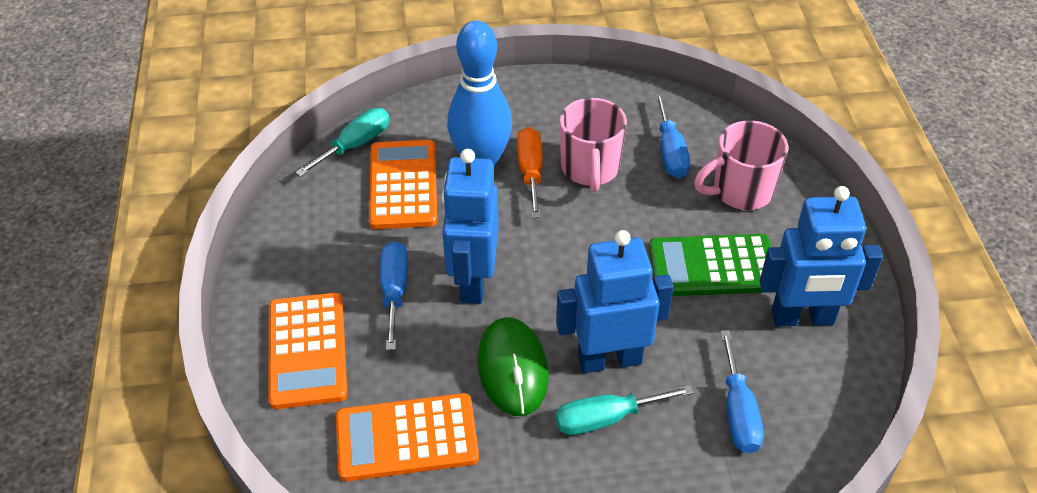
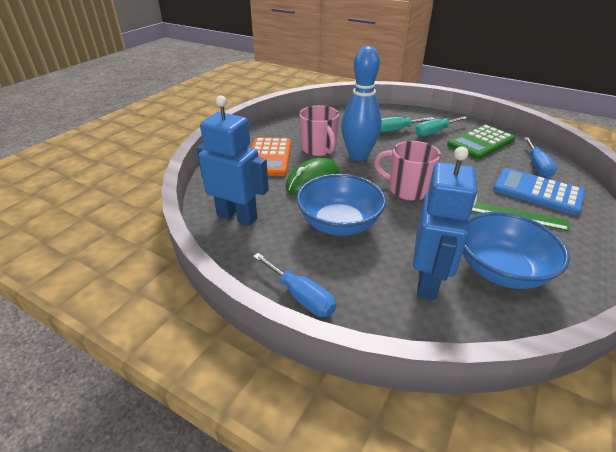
blue bowl: none = 0 -> [296,174,386,236] [463,212,570,289] = 2
blue calculator: none = 0 -> [493,168,585,215] = 1
blue robot: [442,149,499,304] [556,230,674,373] [760,186,883,326] = 3 -> [196,95,269,226] [413,147,477,300] = 2
blue screwdriver: [380,241,408,350] [655,93,690,178] [721,330,764,453] = 3 -> [253,253,336,317] [524,137,557,178] = 2
green ruler: none = 0 -> [471,202,570,231] = 1
orange calculator: [268,293,347,409] [336,393,479,481] [369,140,437,229] = 3 -> [252,137,291,176] = 1
orange screwdriver: [517,127,543,218] = 1 -> none = 0

